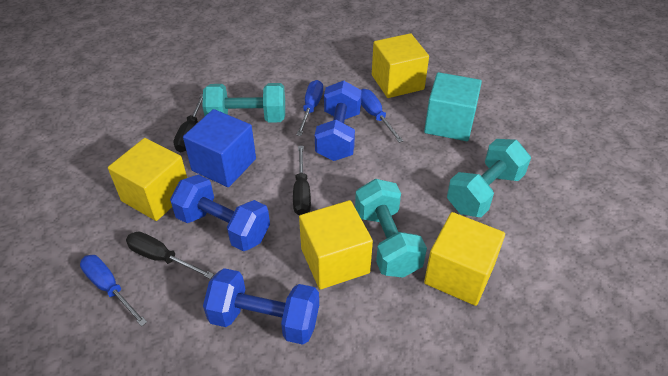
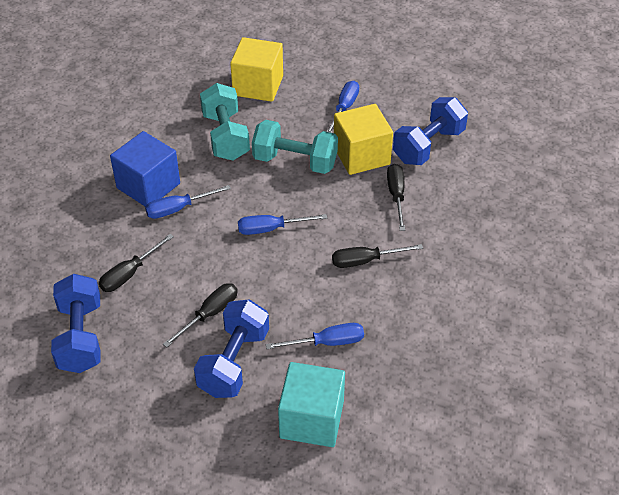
black screwdriver: [126,231,214,279] [174,94,203,152] [293,146,311,215] = 3 -> [99,234,174,292] [163,283,238,348] [332,244,423,268] [387,164,405,231] = 4
blue screwdriver: [80,255,147,326] [297,80,323,136] [361,89,403,143] = 3 -> [145,185,231,219] [238,214,327,235] [266,323,364,349] [327,81,359,133] = 4
turquoise dumbbell: [202,83,285,123] [355,179,427,278] [447,139,531,217] = 3 -> [200,83,250,161] [252,120,338,174] = 2
yellow cube: [108,138,187,221] [299,200,373,290] [372,33,429,98] [424,212,505,306] = 4 -> [230,37,283,102] [334,104,393,175] = 2

